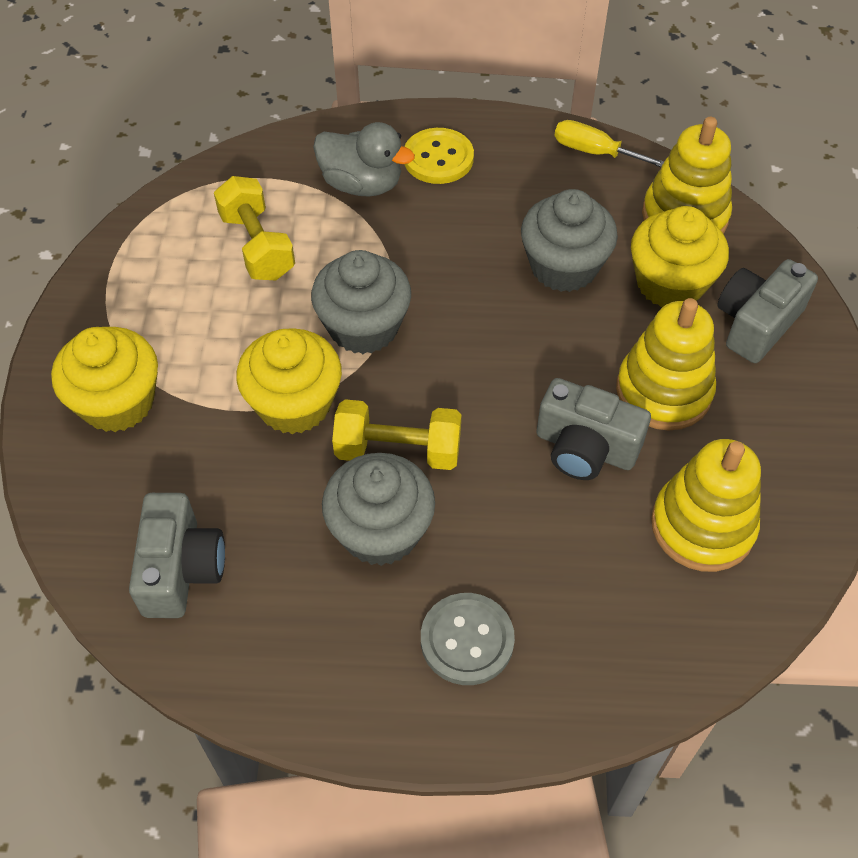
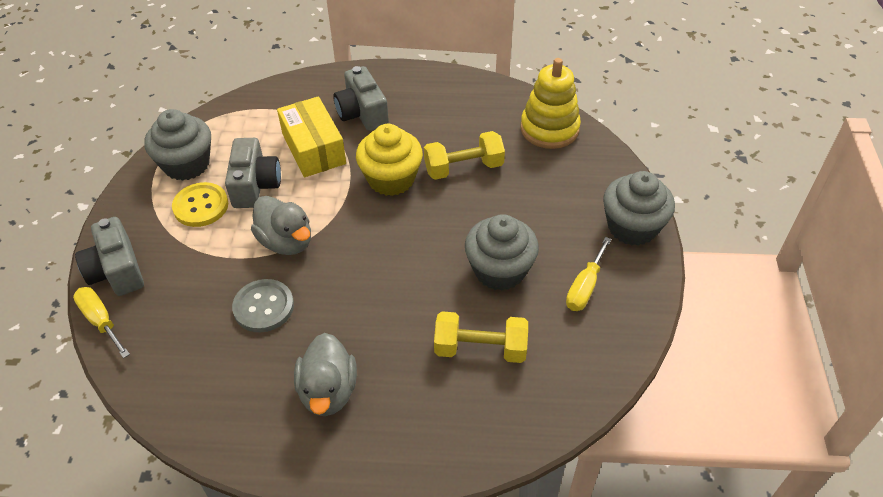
grey duck: [313,122,415,197] = 1 -> [251,196,311,255] [294,333,357,416] = 2
yellow box: none = 0 -> [277,96,346,177] = 1
yellow cupcake: [51,327,158,432] [236,328,342,434] [631,206,729,307] = 3 -> [356,124,423,196] = 1
yellow screwdriver: [554,120,664,167] = 1 -> [73,287,130,358] [566,237,611,311] = 2
yellow stacking toy: [616,298,716,431] [642,117,732,234] [651,439,761,572] = 3 -> [521,58,581,149] = 1

